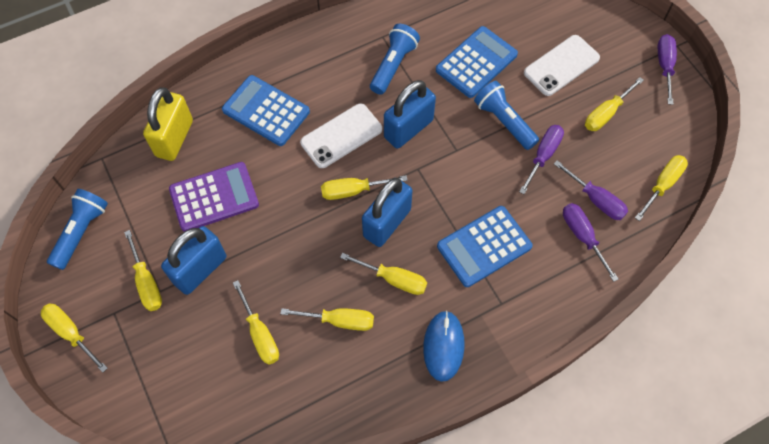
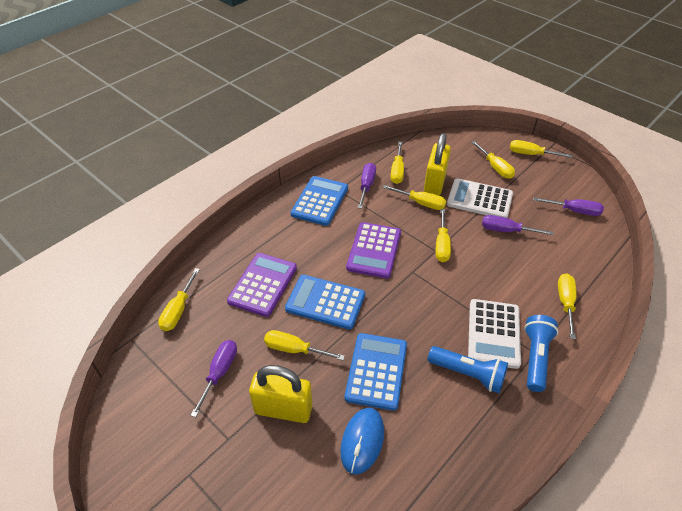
blue flashlight: [47,189,108,270] [370,24,420,95] [474,81,539,150] = 3 -> [428,346,508,393] [524,315,558,392] = 2
blue padlock: [161,226,227,295] [362,178,412,247] [384,80,436,149] = 3 -> none = 0
purple calculator: [169,162,259,232] = 1 -> [227,253,297,317] [346,222,401,279] = 2
white calculator: none = 0 -> [447,178,513,218] [468,299,521,369] = 2
white phone: [300,103,382,168] [524,35,600,96] = 2 -> none = 0
yellow padlock: [143,87,193,161] = 1 -> [249,365,312,423] [424,133,451,195] = 2

